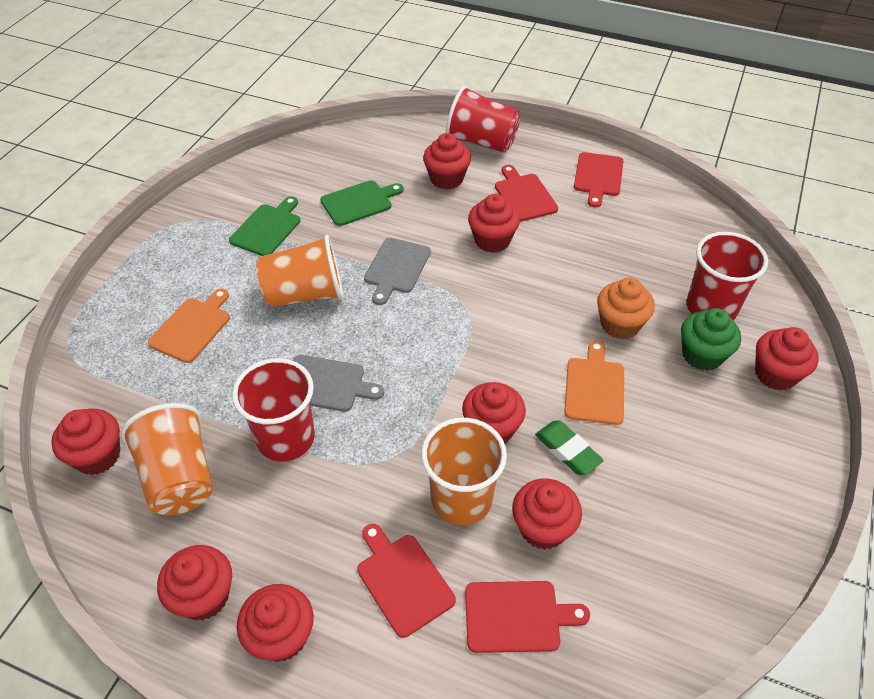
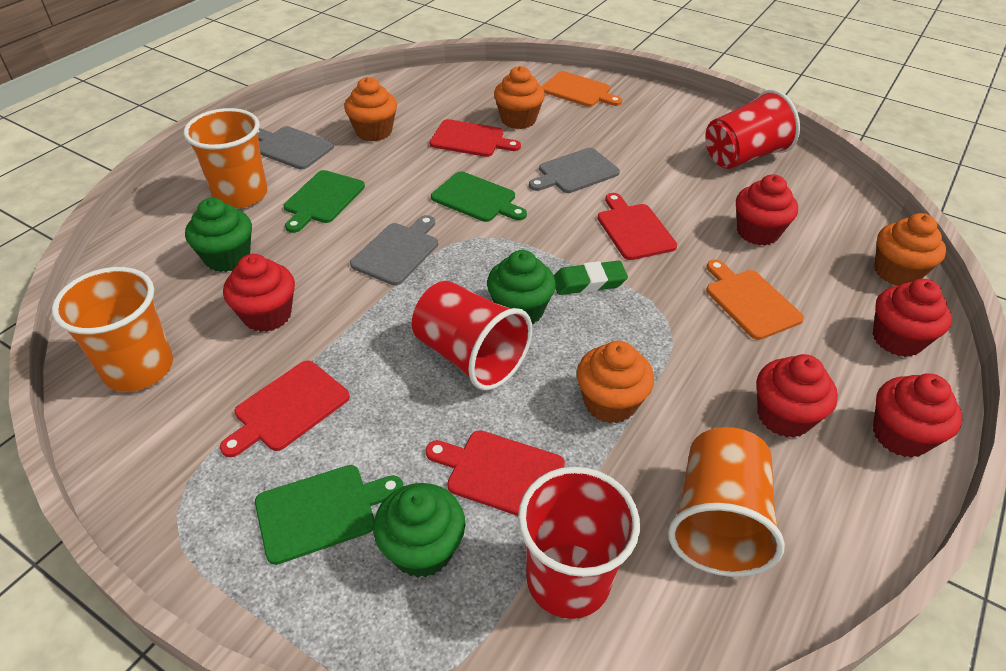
green cupcake: [681,308,741,371] = 1 -> [185,198,252,272] [373,483,465,578] [487,250,556,324] = 3
green cutting board: [229,196,300,256] [320,180,404,226] = 2 -> [255,465,403,565] [284,170,365,233] [431,171,527,222] = 3
grey cutting board: [293,355,384,412] [364,238,431,305] = 2 -> [258,126,334,170] [350,215,438,286] [529,148,620,193] = 3
orange cupcake: [597,278,655,339] = 1 -> [344,77,397,141] [494,66,545,129] [577,341,654,424] [874,213,946,286] = 4
red cupcake: [51,409,120,475] [157,545,232,621] [237,584,314,662] [423,133,471,190] [462,382,526,443] [468,194,520,253] [512,479,582,550] [755,327,819,391] = 8 -> [223,254,295,332] [736,174,798,246] [757,354,838,438] [873,279,952,357] [873,373,962,458] = 5

